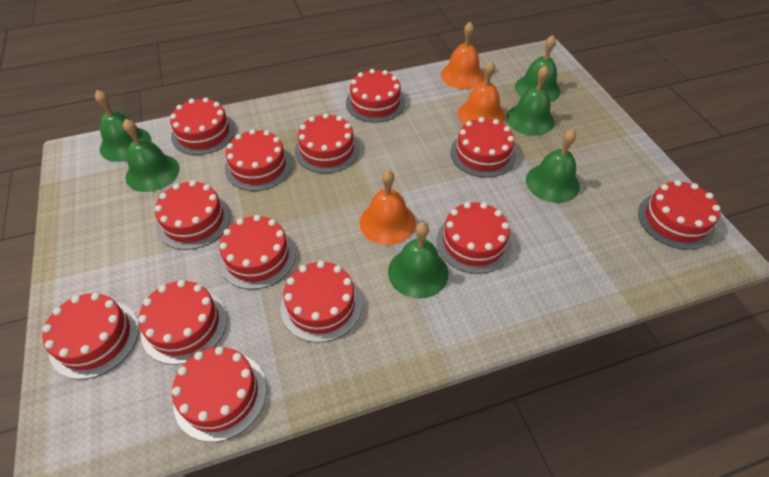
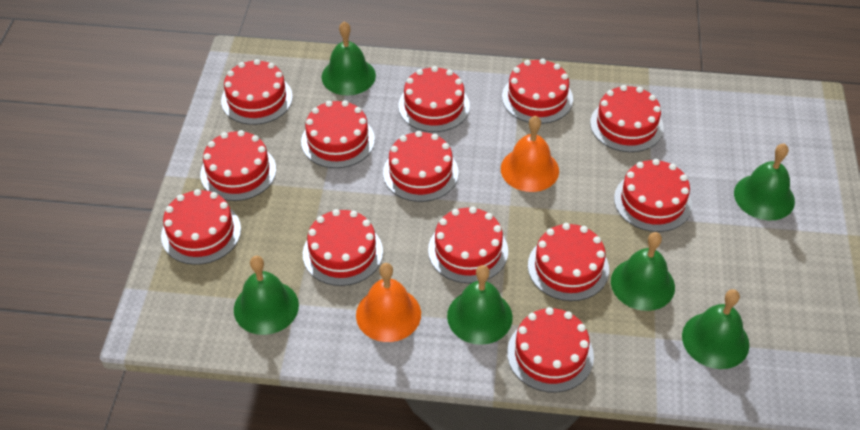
orange bell: [360,170,416,245] [441,22,485,89] [458,61,505,125] = 3 -> [356,263,421,342] [501,116,559,192] = 2

